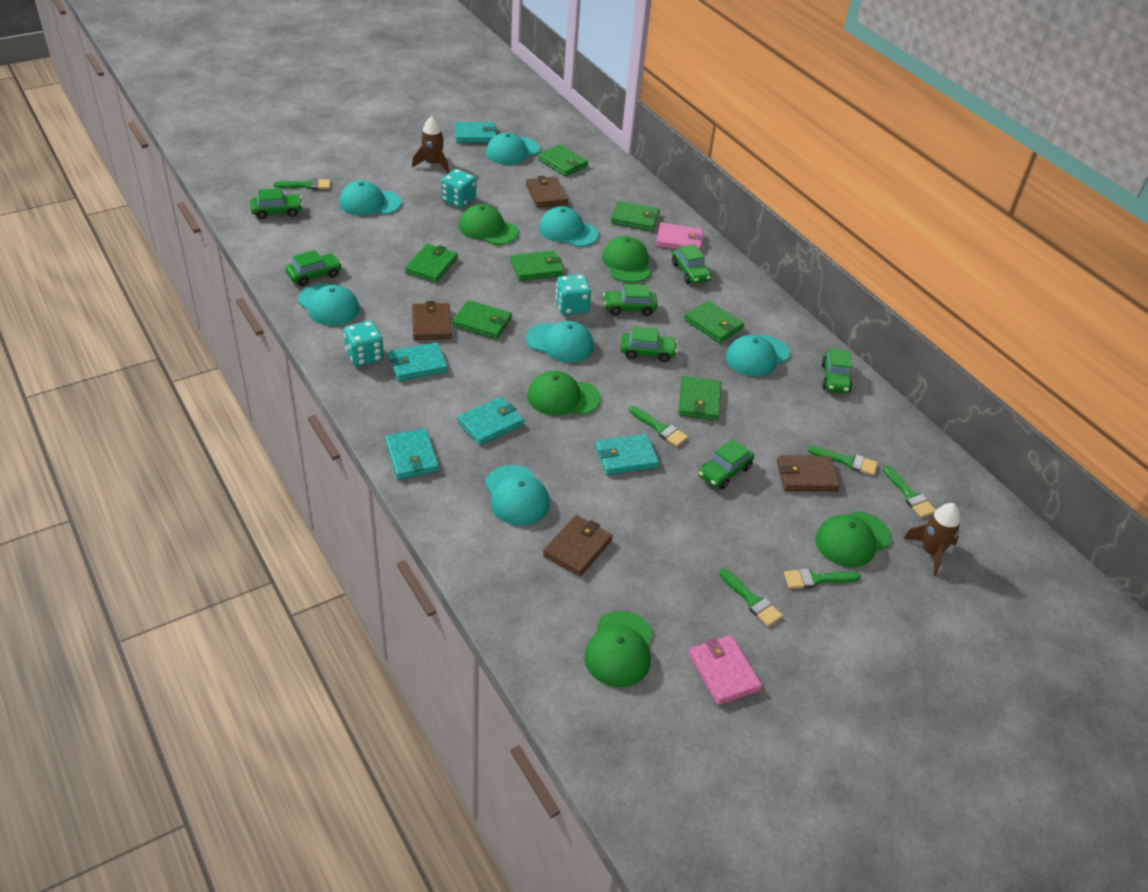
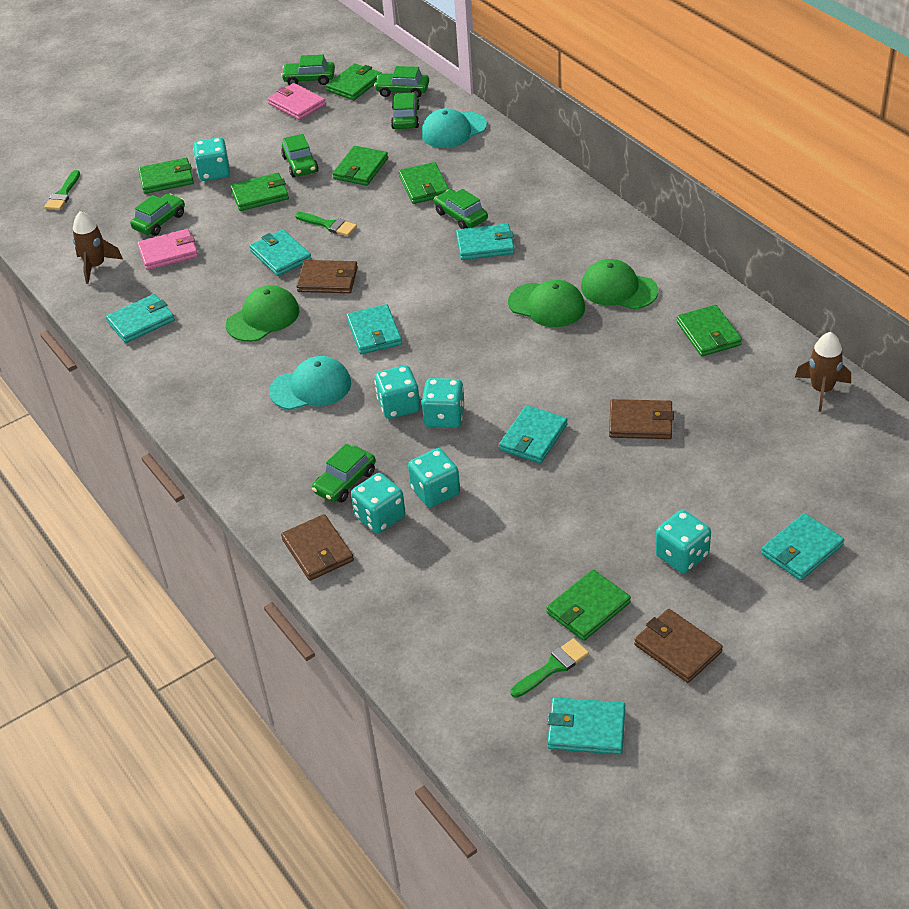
green brush: [273,178,331,190] [629,406,688,447] [719,569,783,627] [784,569,861,589] [808,446,878,476] [883,465,936,518] = 6 -> [44,170,80,210] [295,212,357,236] [511,638,589,698] = 3
green cap: [459,204,518,245] [527,371,601,415] [584,611,653,687] [602,236,651,283] [815,511,891,567] = 5 -> [226,285,299,342] [508,280,585,327] [581,259,658,309] = 3
turquoise cap: [298,284,360,326] [339,180,401,216] [485,465,550,526] [486,133,540,165] [526,321,594,363] [539,207,599,247] [726,335,790,377] = 7 -> [269,356,351,410] [421,108,487,148] = 2
turquoise dice: [344,321,384,366] [441,169,476,208] [556,274,591,315] = 3 -> [193,137,230,181] [351,473,406,534] [374,365,420,419] [408,448,460,508] [421,378,465,428] [655,510,711,573] = 6
turquoise wallet: [385,428,439,479] [388,342,448,381] [455,122,497,143] [457,397,524,445] [595,434,659,475] = 5 -> [106,294,175,343] [250,229,312,276] [346,304,402,354] [456,223,515,260] [499,405,568,463] [547,697,625,755] [761,513,844,581] = 7

